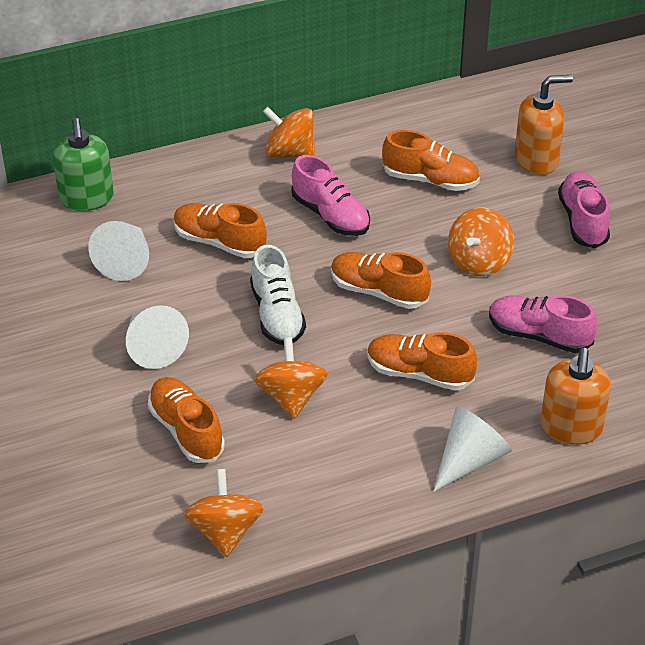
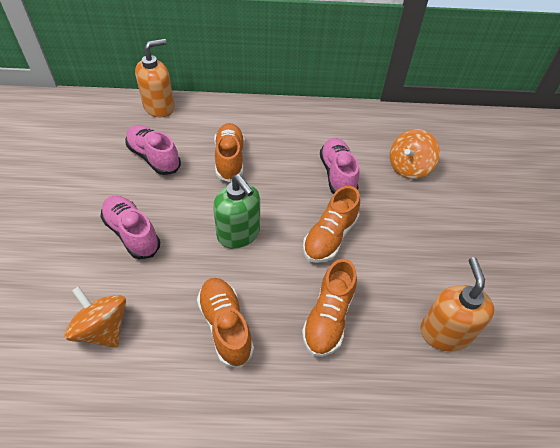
orange shoe: [148,377,225,463] [173,203,267,258] [331,252,431,309] [368,332,477,391] [382,130,480,191] = 5 -> [197,278,254,368] [214,123,245,182] [302,259,357,357] [303,186,360,263] = 4
orange spinning top: [184,469,264,557] [254,337,328,419] [263,107,315,157] [448,208,514,276] = 4 -> [64,286,126,348] [390,129,440,179] = 2
white cone: [88,221,149,281] [126,305,189,369] [433,407,512,492] = 3 -> none = 0
white shoe: [250,245,306,345] = 1 -> none = 0

